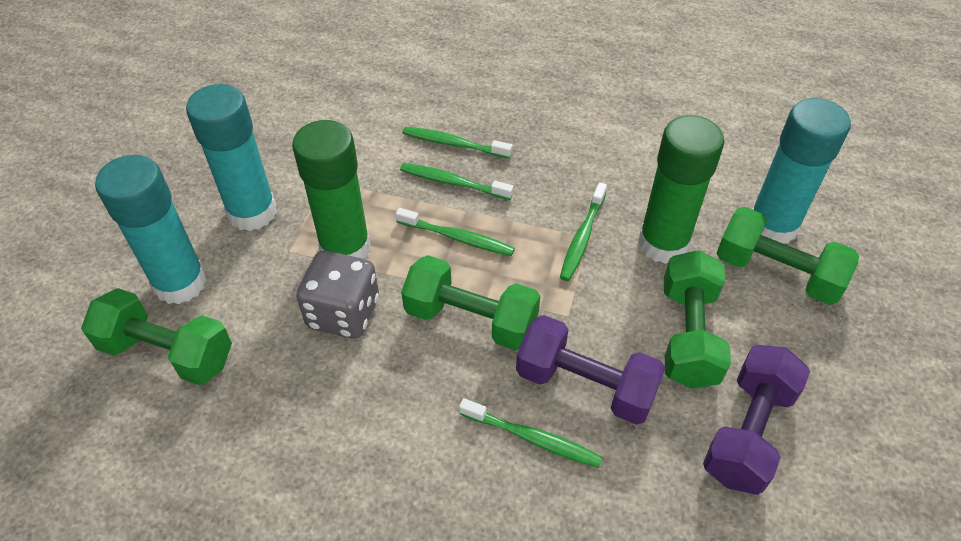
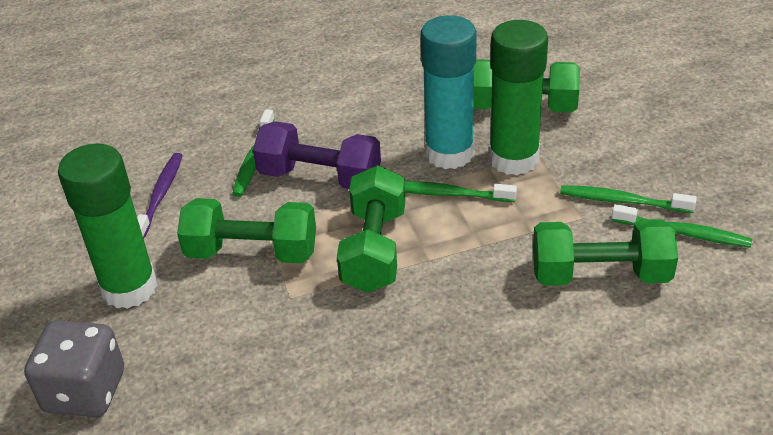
green toothbrush: [396,208,515,256] [400,163,514,200] [403,127,512,159] [459,398,603,468] [560,182,607,281] = 5 -> [232,109,275,197] [405,181,517,202] [560,185,697,213] [612,204,752,248] = 4
purple dumbbell: [516,315,665,425] [703,345,810,495] = 2 -> [253,121,381,189] = 1
purple toothbrush: none = 0 -> [137,153,183,239] = 1
turquoise glue stick: [95,155,207,304] [186,84,277,231] [752,98,851,244] = 3 -> [420,15,477,169] = 1

